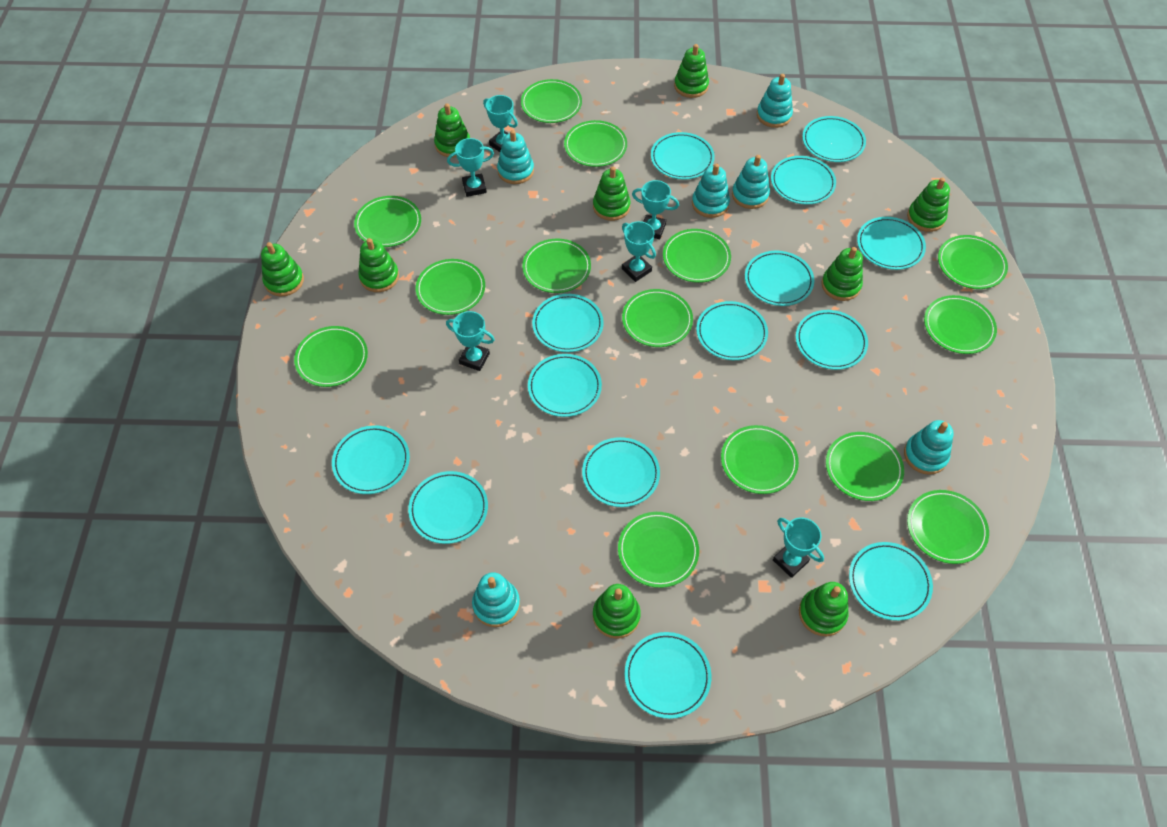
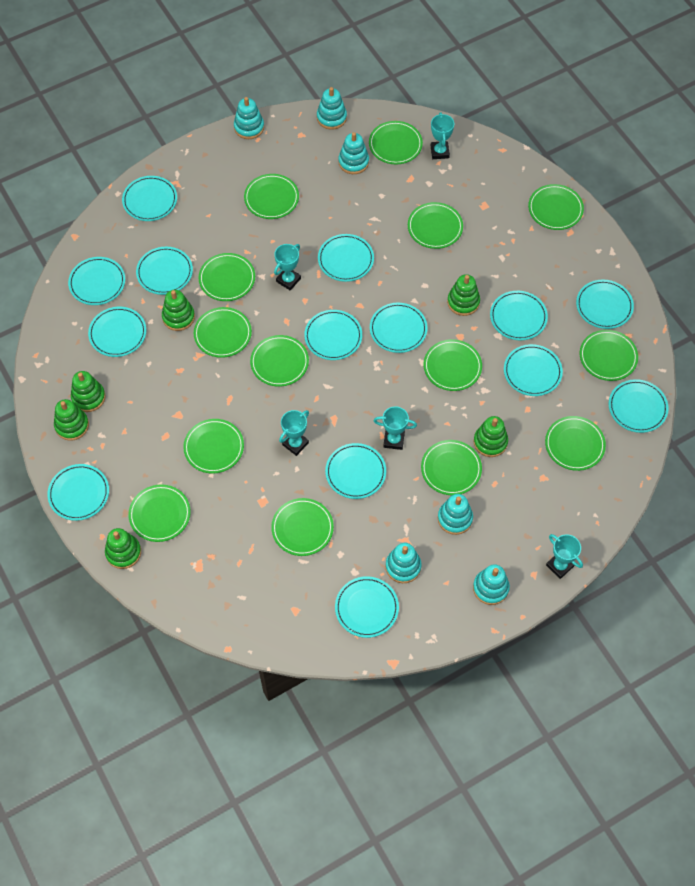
green stacking toy: [261,242,304,296] [358,238,399,292] [434,103,470,158] [593,166,630,221] [593,584,641,639] [674,44,709,98] [799,582,848,636] [822,247,863,301] [907,178,950,232] = 9 -> [54,399,89,441] [71,371,105,412] [105,528,141,569] [162,290,195,331] [447,274,480,316] [474,416,508,457] = 6
turquoise trophy: [446,311,495,371] [447,138,494,197] [483,95,518,152] [622,221,656,282] [632,180,679,239] [773,517,824,578] = 6 -> [274,244,301,291] [279,410,309,456] [374,406,417,450] [431,112,454,159] [546,534,583,579] = 5

